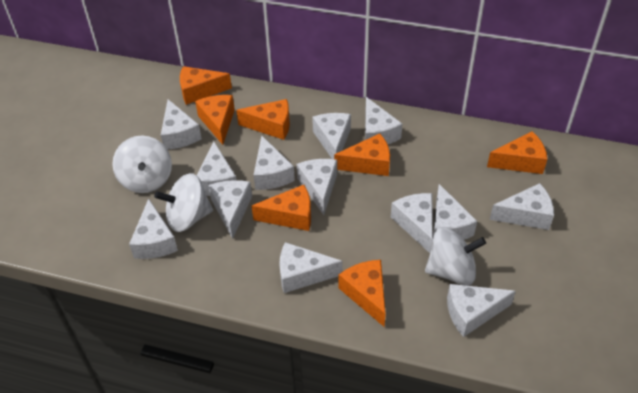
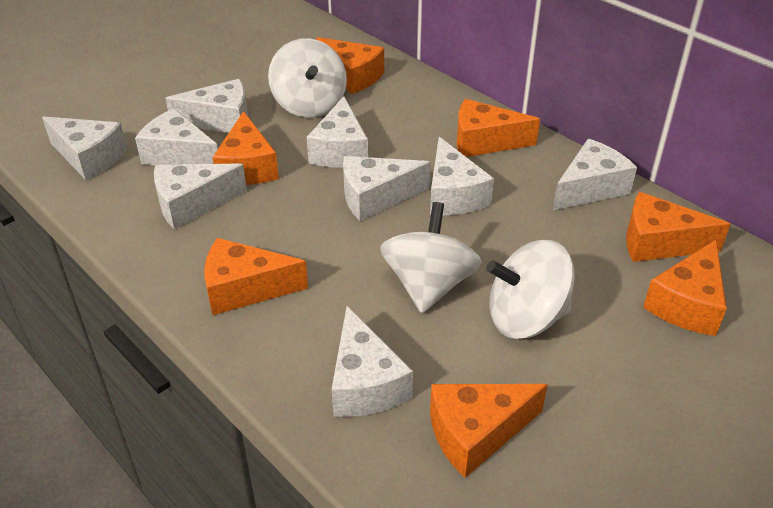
white cheese: [129,198,178,259] [161,99,202,149] [196,142,236,196] [208,180,252,239] [254,135,295,190] [279,242,343,293] [297,159,337,215] [312,113,351,159] [365,97,402,144] [391,193,433,253] [433,184,477,240] [447,284,516,337] [490,183,554,230] = 13 -> [42,117,127,180] [135,108,218,165] [154,163,247,230] [165,79,248,133] [307,96,368,168] [332,306,413,417] [343,156,430,221] [430,137,494,215] [553,139,637,210] = 9

